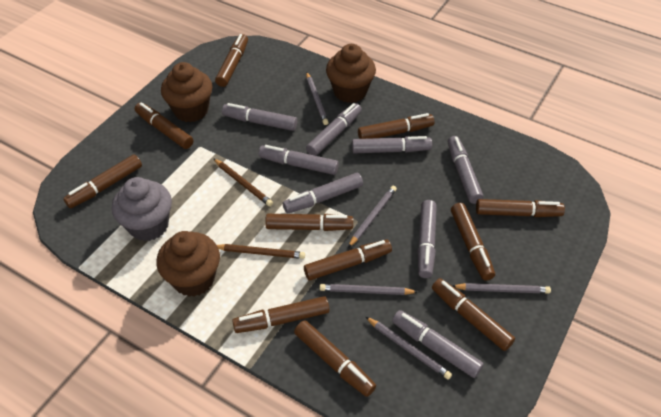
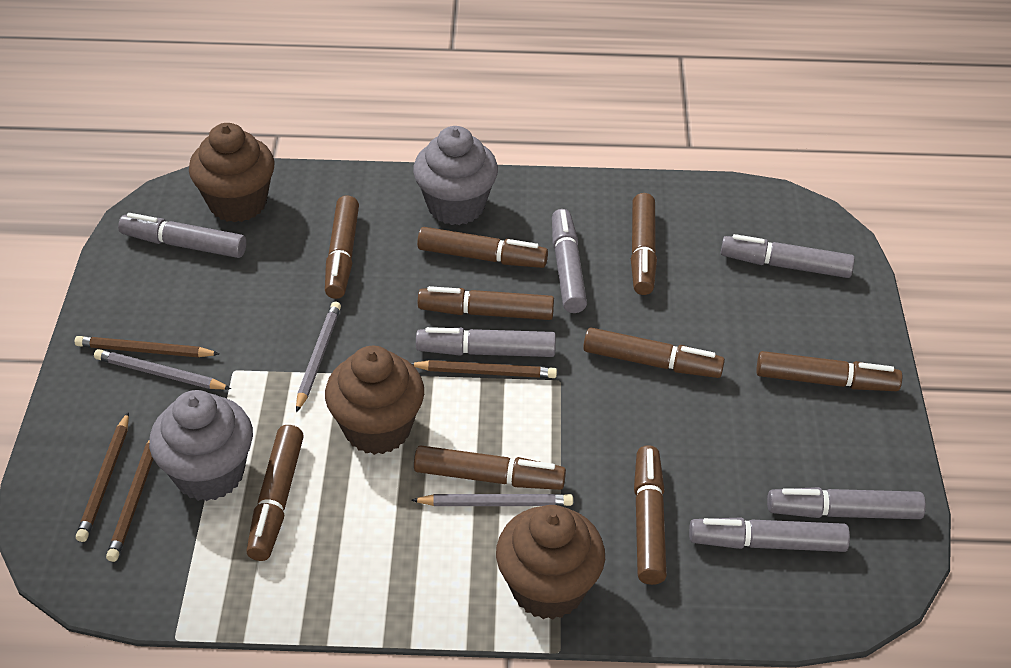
brown marker: [63,155,142,209] [135,102,193,149] [215,34,248,87] [232,296,329,333] [265,214,353,231] [294,320,376,397] [304,239,392,280] [358,113,434,139] [432,278,515,351] [451,203,495,281] [476,199,565,217] = 11 -> [246,425,304,561] [325,195,359,299] [414,445,566,490] [417,227,548,268] [418,286,554,320] [583,328,725,378] [631,193,657,295] [634,445,667,585] [756,351,902,391] = 9
brown pencil: [213,158,273,206] [217,244,305,259] = 2 -> [75,336,219,358] [76,412,129,542] [106,441,153,562] [411,360,557,378] = 4
grey cupcake: [112,177,172,241] = 1 -> [149,390,253,501] [413,126,498,225] = 2
grey marker: [222,103,297,131] [259,145,339,175] [283,173,363,213] [306,103,362,156] [352,136,432,153] [392,310,484,378] [417,200,437,278] [448,136,484,204] = 8 -> [118,213,246,258] [416,327,556,357] [552,209,587,313] [689,517,850,552] [721,234,855,278] [767,487,926,519] = 6
grey pencil: [306,73,329,125] [319,284,418,295] [348,186,397,248] [366,317,452,380] [453,283,551,294] = 5 -> [94,349,231,390] [296,302,341,412] [411,494,573,506] = 3

